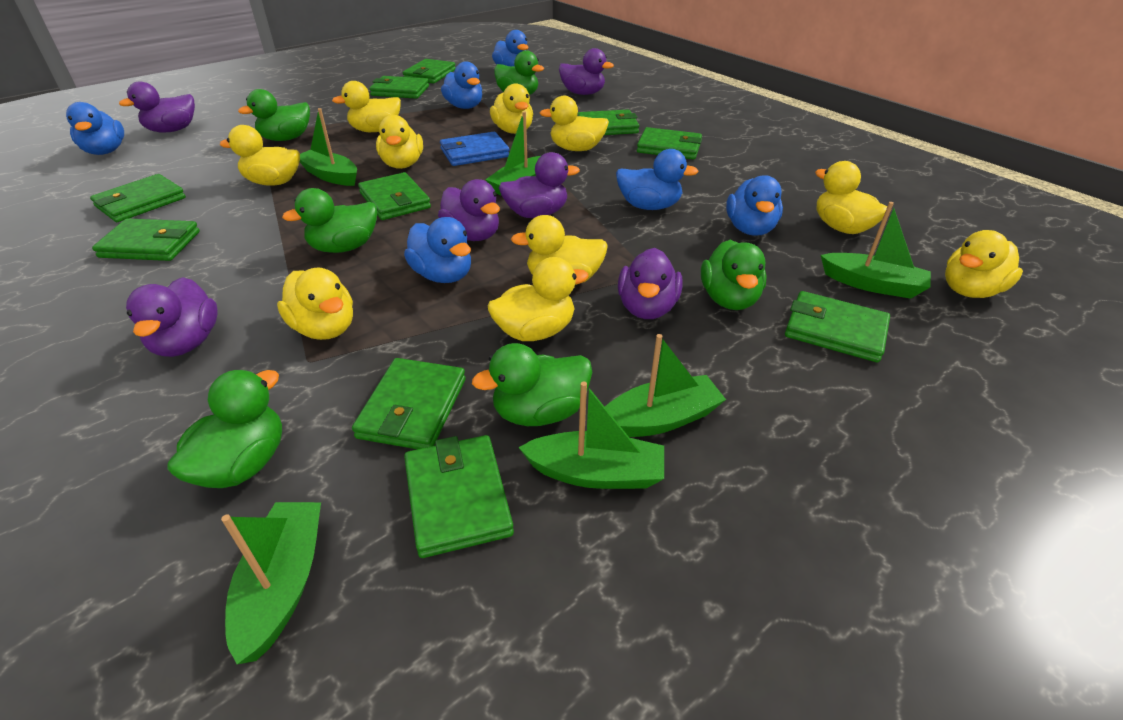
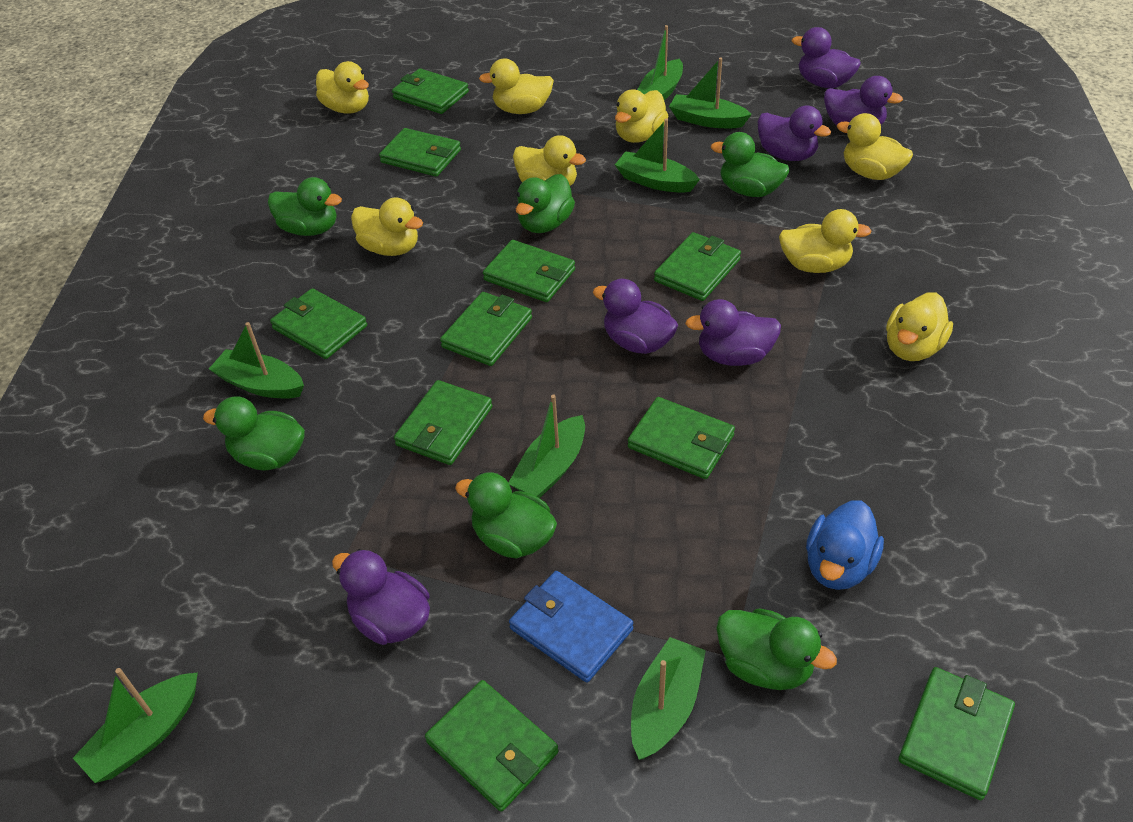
blue duck: [66,102,124,155] [404,217,471,283] [441,61,482,109] [492,30,528,66] [616,149,699,210] [726,175,783,236] = 6 -> [806,500,884,590] = 1
green boat: [221,502,321,664] [300,108,357,186] [485,112,541,195] [518,381,664,489] [605,334,726,437] [821,202,931,299] = 6 -> [73,668,198,783] [209,322,304,399] [509,395,585,498] [615,119,700,193] [631,637,706,760] [637,25,683,100] [669,57,752,128] = 7
yellow duck: [220,125,300,186] [277,268,353,340] [332,81,401,132] [376,115,423,169] [488,257,589,341] [490,84,533,134] [511,215,608,285] [540,96,609,151] [815,161,887,234] [945,230,1023,298] = 10 -> [316,61,369,114] [351,198,423,256] [479,59,554,114] [513,135,586,186] [615,89,668,143] [779,209,872,273] [837,113,913,180] [886,292,953,361] = 8

